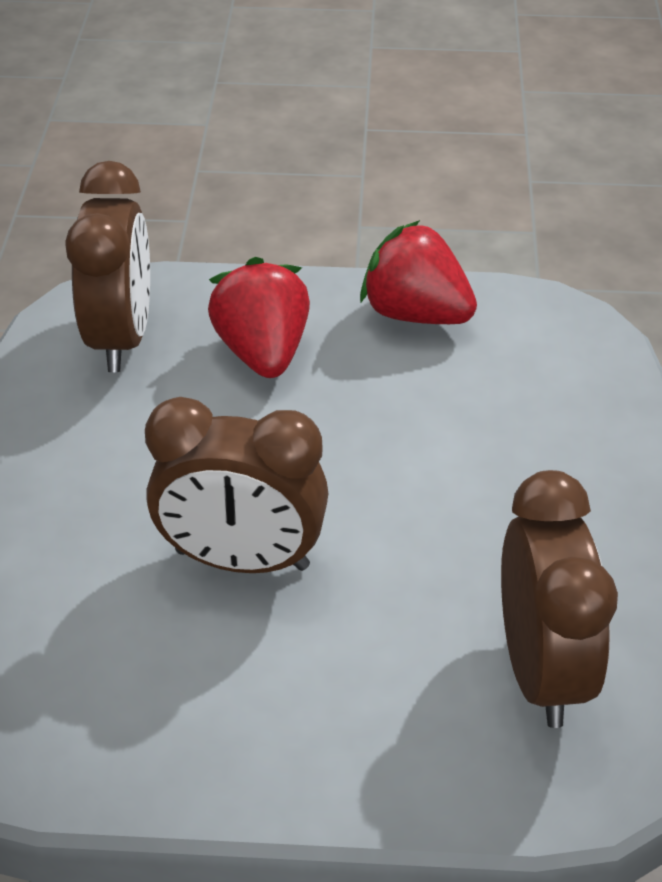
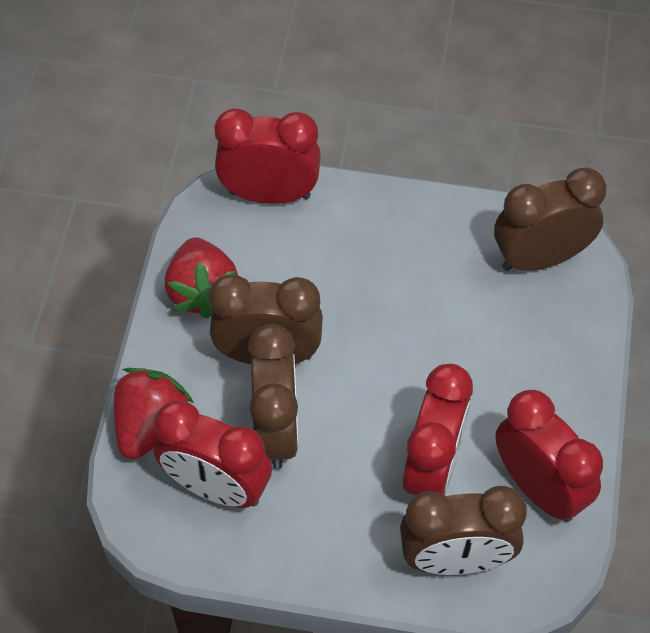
brown clock: [65,161,150,372] [145,397,329,573] [501,470,618,728] = 3 -> [209,274,323,364] [248,324,299,469] [400,486,527,575] [494,167,607,271] = 4
red clock: none = 0 -> [154,400,272,508] [214,109,321,204] [403,364,473,496] [495,390,603,522] = 4

